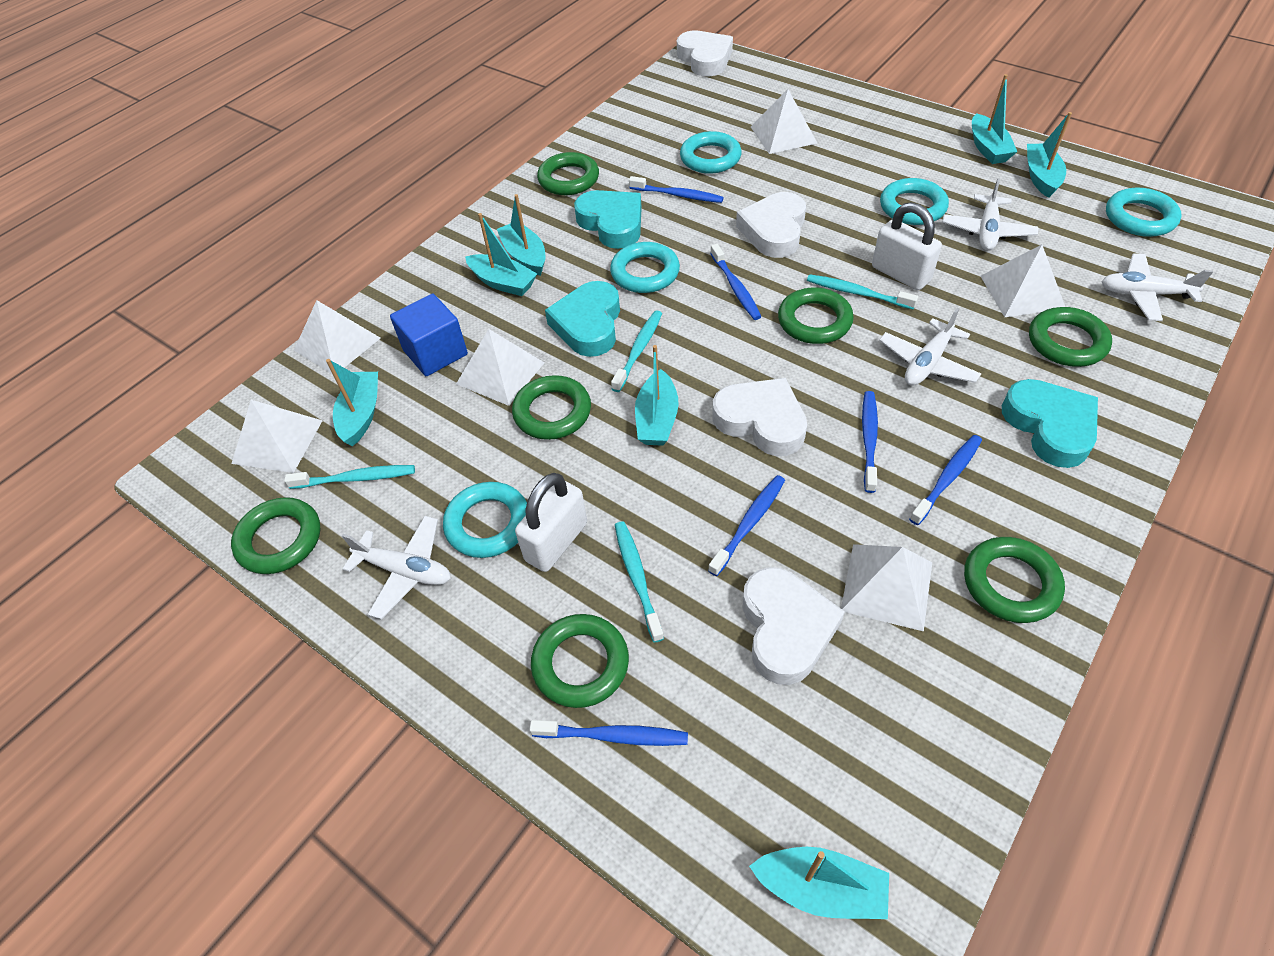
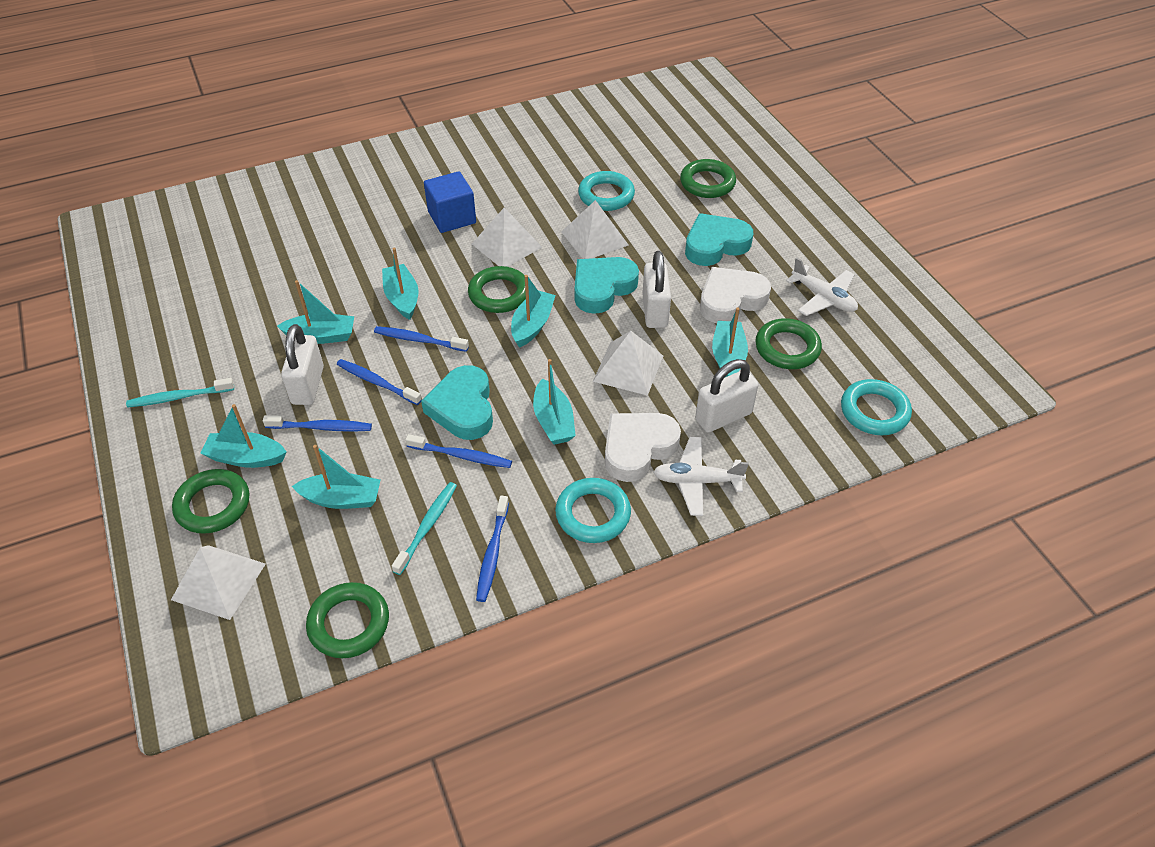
blue toothbrush: [529,720,688,746] [629,176,724,203] [708,475,785,576] [710,244,762,320] [862,391,878,493] [909,435,982,525] = 6 -> [263,415,372,432] [337,359,422,405] [374,326,469,352] [405,434,512,468] [476,496,509,602] = 5
green ring: [231,497,321,574] [512,375,591,440] [531,614,629,708] [537,152,599,195] [778,288,854,344] [964,537,1065,623] [1029,307,1112,367] = 7 -> [172,469,249,534] [306,582,389,658] [468,266,526,313] [680,159,736,198] [755,318,822,369] = 5
turquoise ring: [443,482,527,558] [610,242,680,293] [680,131,742,174] [880,178,949,225] [1106,188,1182,237] = 5 -> [555,478,631,543] [578,171,635,211] [841,379,912,435] = 3
turquoise toothbrush: [284,465,415,489] [611,310,662,392] [615,521,664,643] [807,274,918,310] = 4 -> [126,378,234,408] [392,482,457,575] = 2
white heart: [677,31,733,76] [712,378,807,456] [736,192,806,258] [742,567,845,685] = 4 -> [605,413,681,482] [700,267,771,323] = 2
white padlock: [515,473,587,572] [872,202,942,290] = 2 -> [281,324,324,405] [642,251,671,328] [695,359,758,432] = 3
white plane: [342,516,451,619] [879,308,981,386] [943,178,1038,251] [1101,253,1213,321] = 4 -> [653,437,749,516] [786,257,858,316] = 2
white pyramid: [231,400,323,473] [294,300,381,374] [456,329,545,406] [751,89,817,154] [841,544,932,632] [981,245,1065,317] = 6 -> [171,545,266,620] [472,208,542,267] [561,200,629,259] [593,331,663,396] = 4

